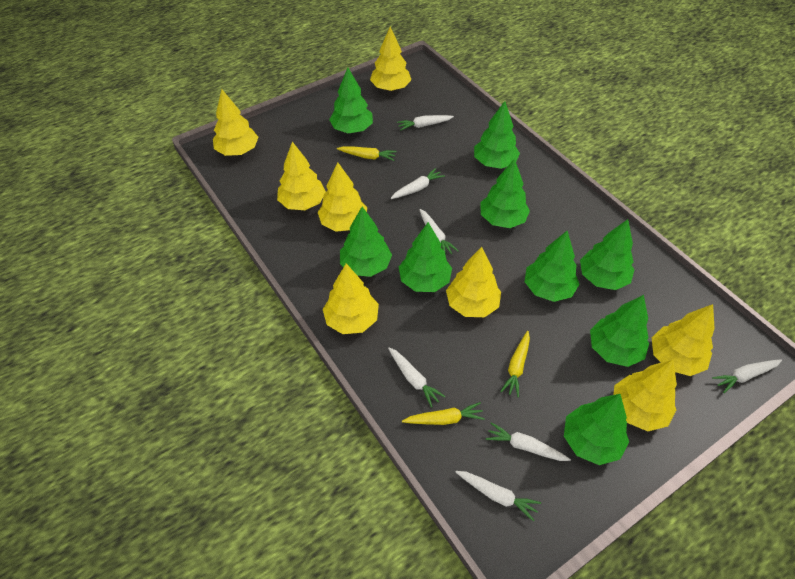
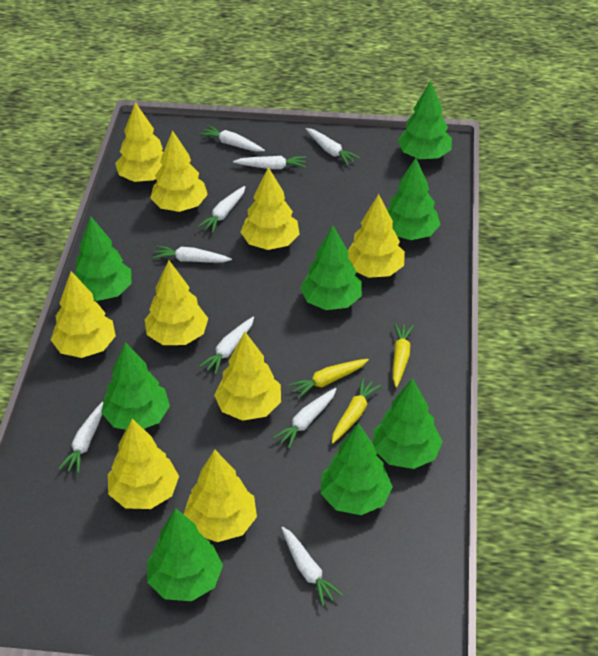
green tree: [329,68,373,133] [340,207,392,277] [399,222,452,292] [474,101,520,169] [481,158,530,228] [525,231,580,302] [564,394,629,465] [580,219,635,290] [590,295,649,367] = 9 -> [74,216,132,301] [101,342,170,430] [147,508,223,601] [300,225,362,310] [321,423,393,515] [373,378,443,469] [387,158,441,240] [398,80,452,159] = 8
white carrot: [388,347,446,408] [391,168,445,199] [397,115,454,131] [419,209,458,255] [456,471,541,522] [486,422,571,461] [712,359,782,393] = 7 -> [58,402,103,474] [153,246,232,263] [198,186,246,233] [199,125,265,152] [199,317,254,375] [233,156,306,169] [273,388,336,449] [281,527,343,606] [306,128,360,165] = 9
yellow tree: [213,89,258,156] [277,142,326,210] [318,162,367,232] [323,263,379,334] [370,27,411,91] [446,247,501,317] [614,360,677,431] [652,304,715,376] = 8 -> [51,271,116,358] [108,419,179,509] [115,102,163,182] [145,260,208,345] [150,130,208,212] [183,449,257,542] [214,332,281,421] [241,167,300,250] [348,194,405,278] = 9

